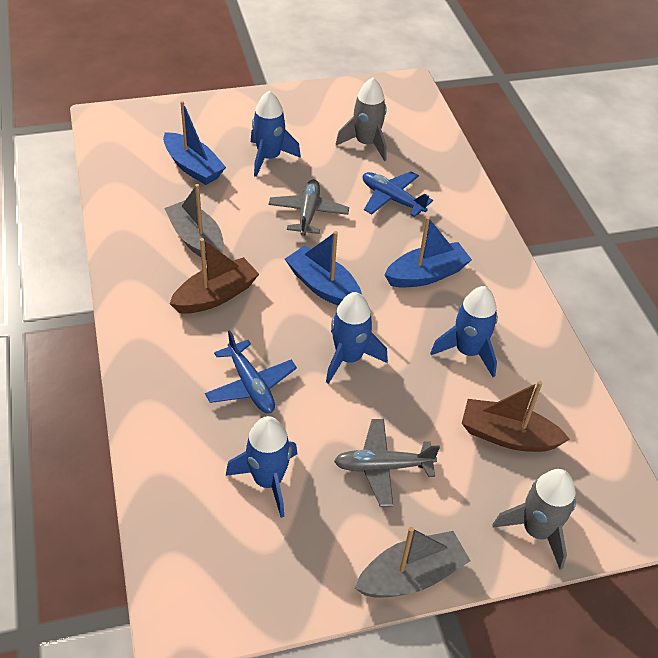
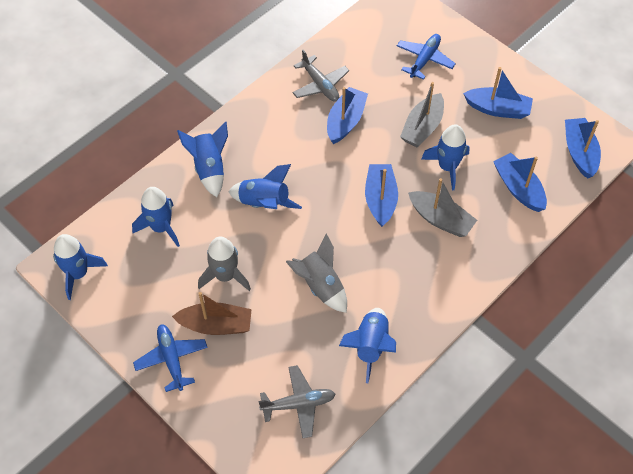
blue boat: [163,101,226,185] [285,231,362,306] [385,216,472,287] = 3 -> [327,87,368,144] [365,164,398,227] [463,67,533,119] [493,153,547,212] [565,118,601,179] = 5
blue rocket: [226,416,297,518] [251,91,301,177] [326,292,388,384] [430,286,498,377] = 4 -> [53,234,108,300] [132,187,180,247] [177,121,228,197] [228,164,302,209] [339,308,396,383] [421,124,470,191] = 6
brown boat: [170,238,259,314] [462,381,570,452] = 2 -> [172,292,252,335] = 1

